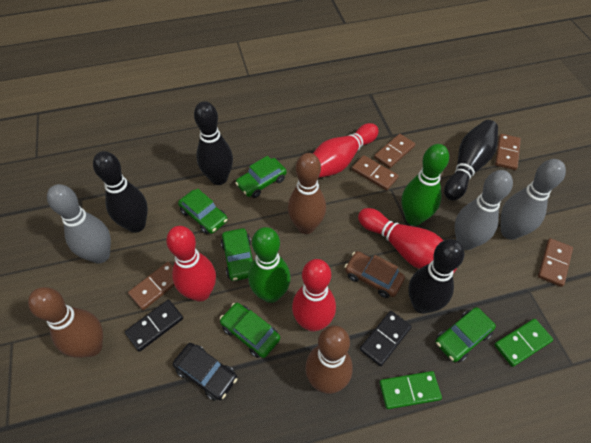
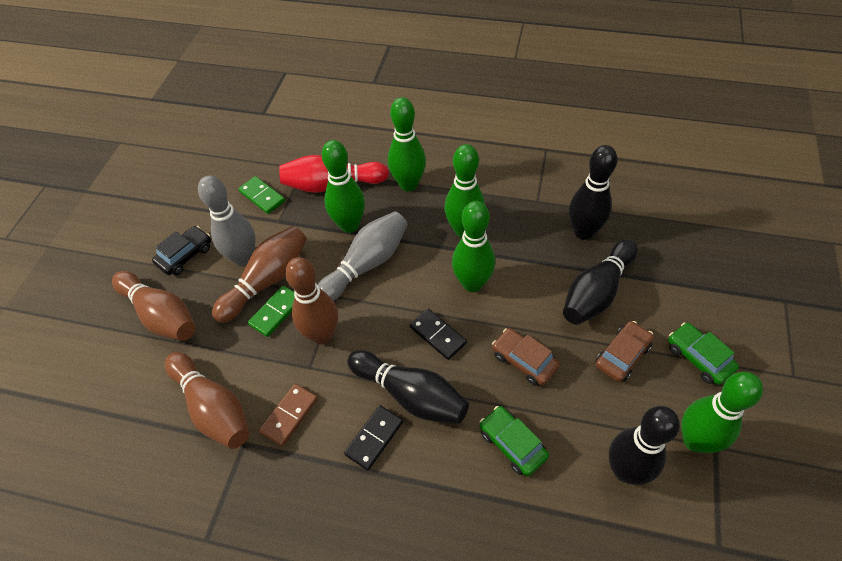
brown bowling pin: [28,287,103,358] [288,153,326,234] [305,325,353,394] = 3 -> [112,271,196,341] [165,352,250,449] [212,226,307,323] [285,257,338,345] = 4
brown car: [345,251,405,298] = 1 -> [492,328,560,386] [595,321,654,382] = 2
brown domino: [128,262,175,310] [352,155,399,191] [374,134,415,168] [495,134,521,170] [538,238,573,287] = 5 -> [259,384,318,447] = 1
green bowling pin: [248,227,291,303] [401,144,449,226] = 2 -> [322,140,365,233] [388,97,426,191] [444,144,485,238] [452,201,495,292] [681,372,763,453] = 5
green car: [178,188,228,234] [220,303,280,358] [221,228,253,281] [235,156,287,198] [436,307,496,362] = 5 -> [480,406,549,476] [668,322,739,385] = 2
grey bowling pin: [47,184,111,264] [455,170,513,250] [501,159,566,240] = 3 -> [198,176,255,266] [318,211,408,301] = 2
red bowling pin: [166,226,216,302] [292,259,336,332] [313,123,379,178] [358,208,457,274] = 4 -> [279,155,389,193] = 1

